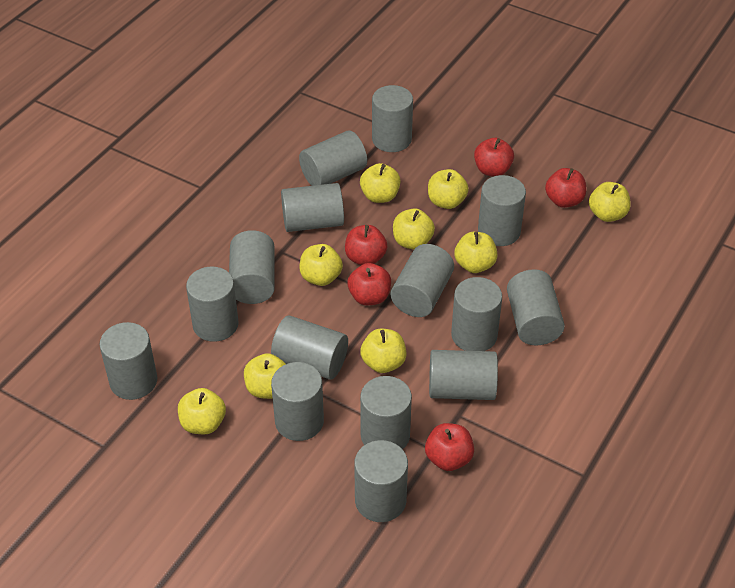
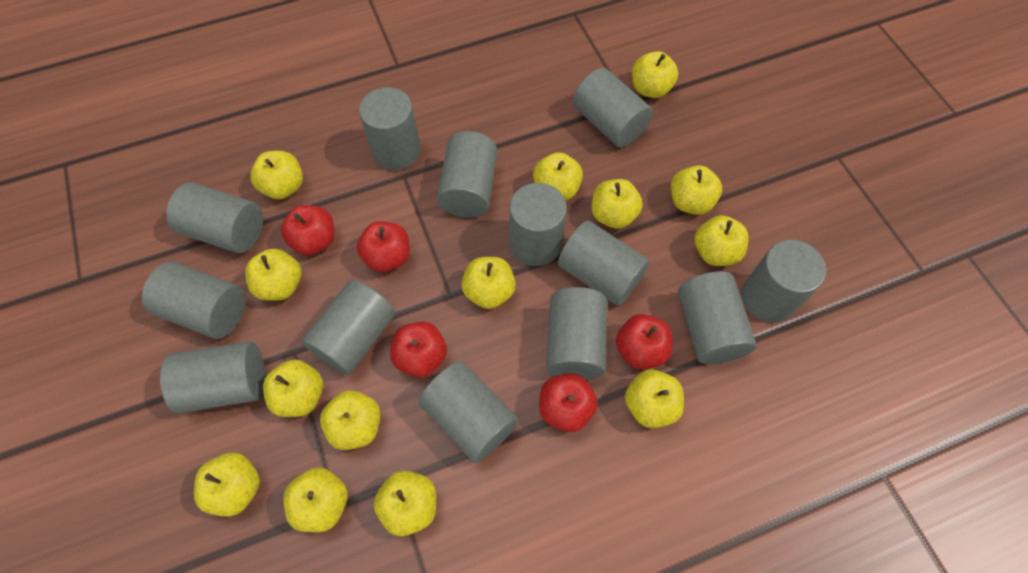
grey cylinder: [100,322,157,400] [186,267,239,342] [229,230,275,304] [271,315,348,380] [271,362,324,441] [281,183,344,232] [299,130,367,186] [354,440,408,522] [360,376,412,450] [372,85,413,152] [391,244,454,317] [429,350,498,400] [451,277,502,351] [478,175,526,246] [507,269,565,346] = 15 -> [142,262,246,339] [160,341,266,413] [166,182,263,253] [301,280,395,375] [359,87,421,170] [419,362,518,463] [437,131,497,218] [509,183,567,266] [546,287,607,380] [558,221,650,306] [573,68,653,148] [678,271,757,364] [741,240,826,323] = 13
yellow apple: [178,388,226,434] [244,353,286,399] [299,244,343,286] [360,163,401,203] [360,329,406,373] [393,208,435,249] [428,169,469,209] [455,232,497,273] [589,182,631,222] = 9 -> [194,453,260,517] [245,249,301,301] [250,151,303,199] [263,359,323,417] [283,467,348,532] [320,390,381,450] [374,471,436,536] [461,257,516,309] [533,152,583,201] [591,179,643,229] [625,369,684,428] [632,51,679,98] [671,165,722,215] [694,215,748,266] = 14

